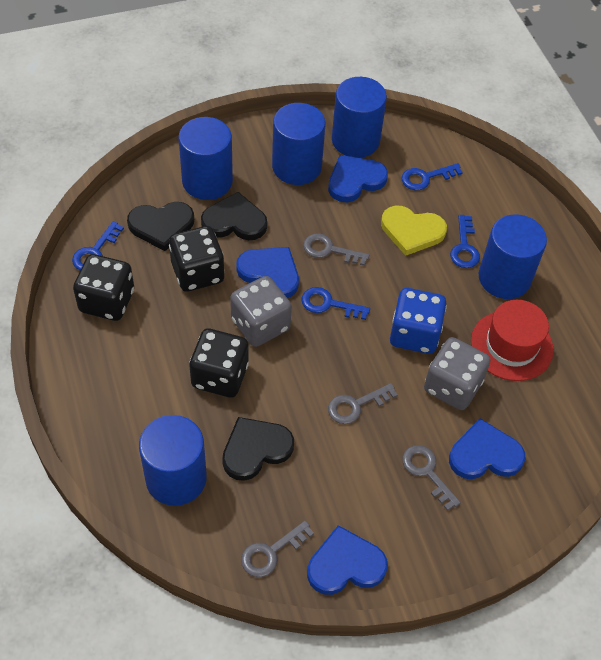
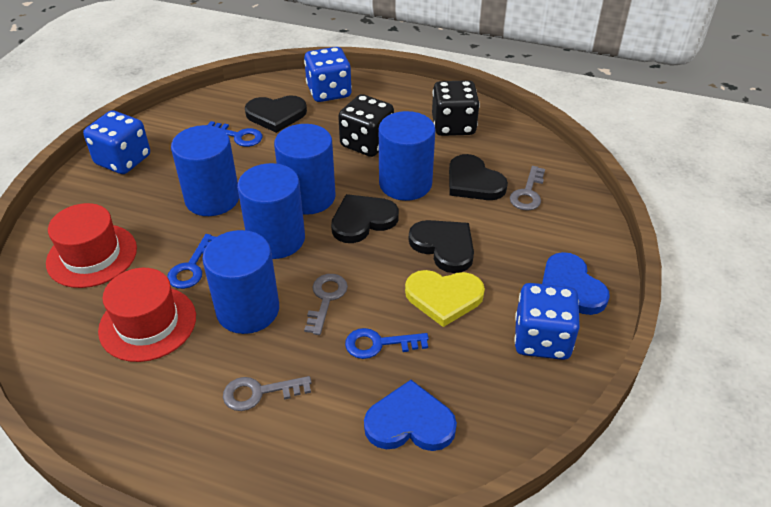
black dice: [73,254,134,321] [169,226,225,292] [189,329,249,398] = 3 -> [338,94,394,157] [432,80,480,136] = 2
black heart: [127,202,194,251] [201,192,267,240] [222,417,294,481] = 3 -> [245,95,307,133] [331,194,399,243] [409,220,474,273] [449,154,508,200] = 4
blue dice: [390,288,447,354] = 1 -> [83,110,150,174] [304,47,352,102] [514,283,580,360] = 3
blue heart: [236,247,299,298] [307,525,388,595] [328,155,388,202] [449,418,525,479] = 4 -> [364,380,457,451] [542,252,609,315] = 2
blue key: [72,221,124,270] [302,287,370,320] [402,163,463,190] [450,215,480,268] = 4 -> [167,234,216,289] [208,121,263,147] [345,328,429,359] = 3
grey dice: [230,276,292,347] [424,337,490,410] = 2 -> none = 0
grey key: [241,520,314,577] [303,233,369,266] [328,383,398,424] [402,445,461,511] = 4 -> [223,376,312,411] [304,274,348,335] [510,166,545,211] = 3
red hat: [471,300,554,381] = 1 -> [46,203,137,288] [98,268,196,362] = 2

